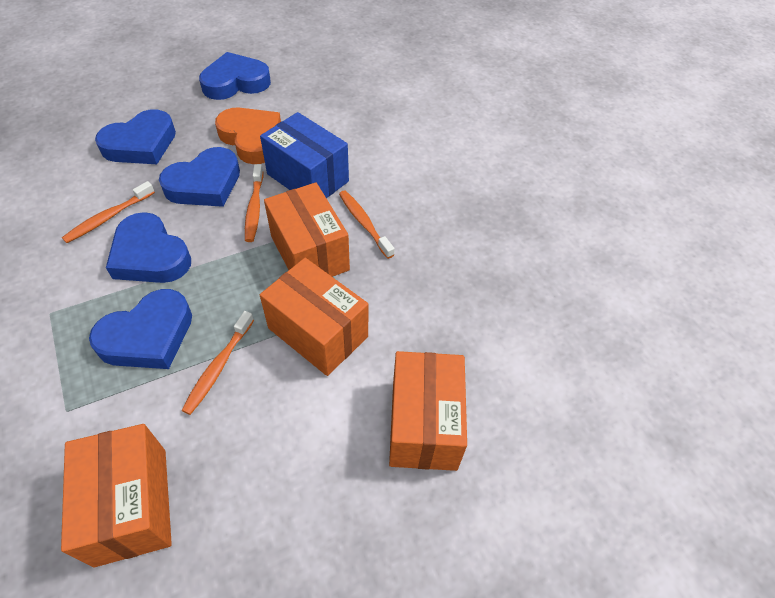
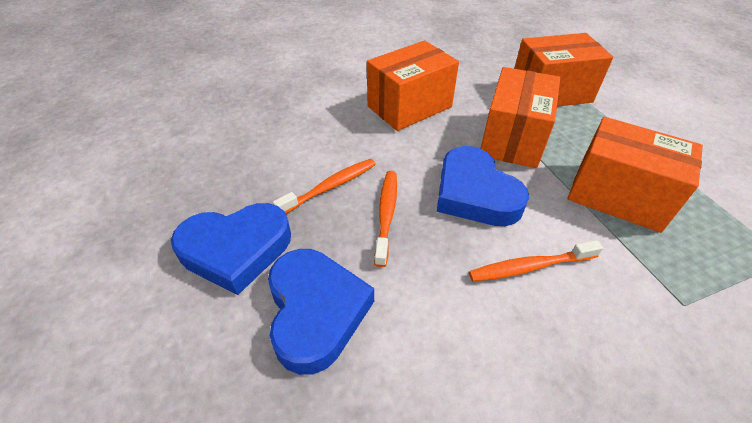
blue box: [260,112,349,198] = 1 -> none = 0
blue heart: [89,289,192,369] [95,109,176,164] [106,212,191,283] [159,147,240,207] [199,52,271,100] = 5 -> [171,203,291,295] [268,249,374,375] [437,146,529,226] = 3
orange heart: [215,108,281,164] = 1 -> none = 0
orange toothbrush: [62,181,155,243] [181,311,254,415] [245,164,263,242] [339,190,395,259] = 4 -> [273,159,376,214] [374,171,397,267] [469,240,603,282] = 3

